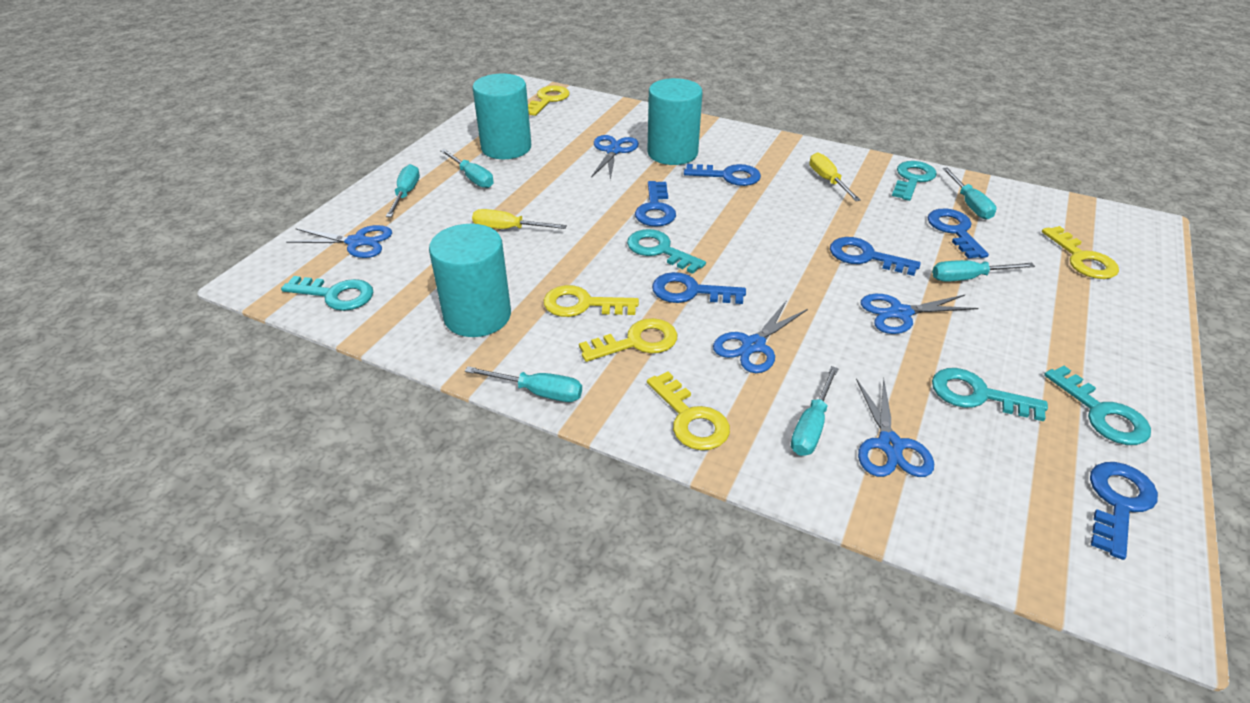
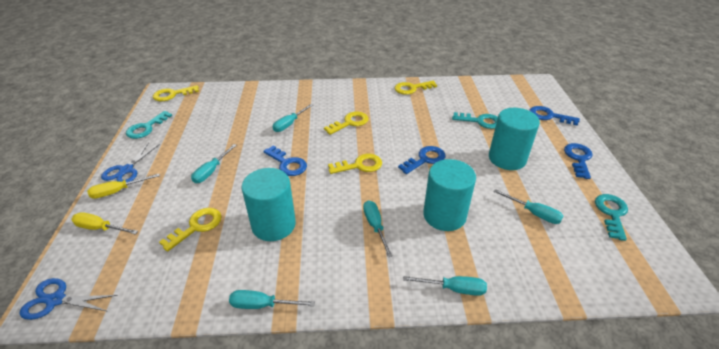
blue key: [635,181,676,227] [652,272,746,304] [684,164,761,186] [830,237,921,276] [927,209,989,259] [1090,462,1158,560] = 6 -> [263,146,307,176] [398,146,445,174] [529,106,580,125] [564,143,593,179] = 4
blue scissors: [286,225,392,258] [591,135,639,180] [713,300,808,373] [856,378,934,477] [861,294,978,334] = 5 -> [19,278,118,320] [101,142,160,182] = 2
turquoise key: [281,276,373,311] [627,229,706,274] [892,161,937,201] [932,368,1048,421] [1044,366,1151,445] = 5 -> [126,111,172,139] [452,112,498,129] [595,194,628,241] = 3

